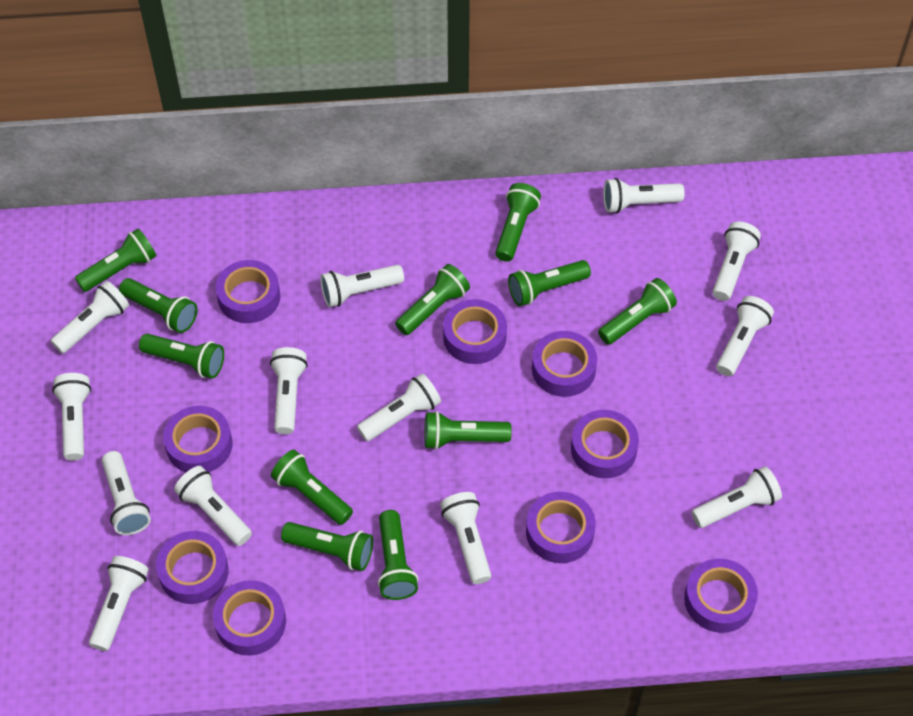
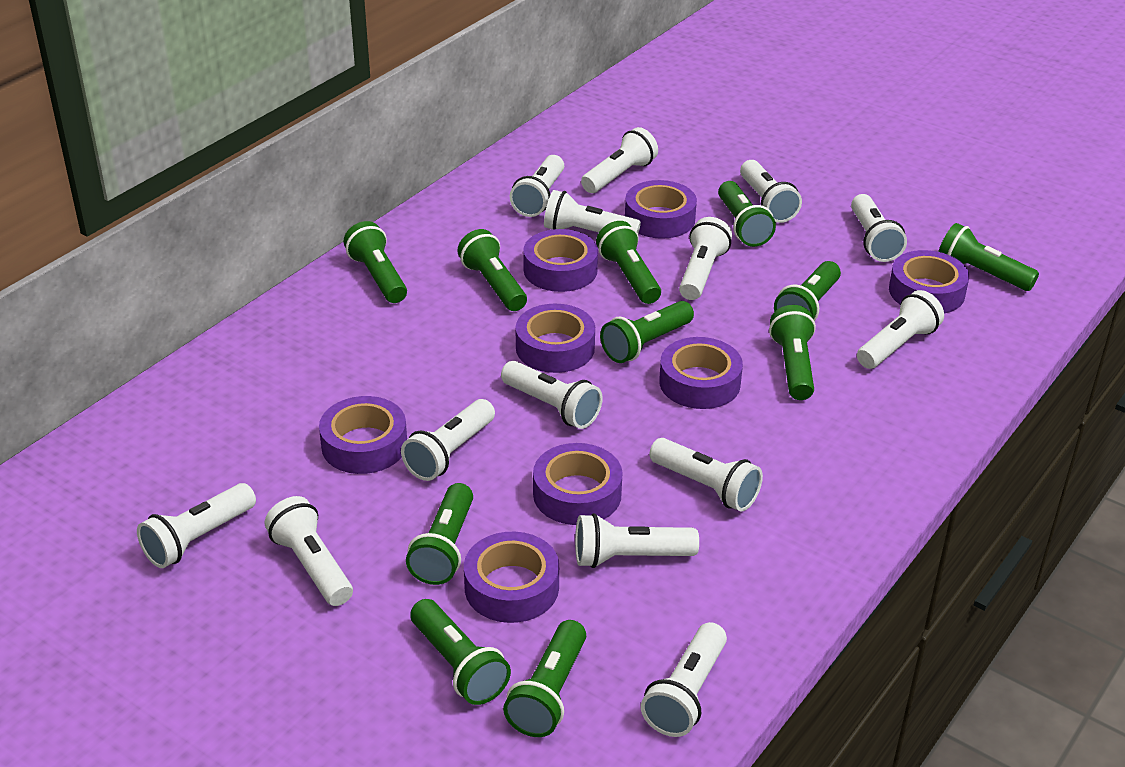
purple tape: [156,531,229,604] [163,406,232,472] [213,580,286,656] [216,260,280,323] [443,299,507,364] [526,492,596,563] [532,331,597,397] [571,410,639,478] [684,559,758,633] = 9 -> [319,396,407,474] [464,532,559,623] [516,304,595,373] [523,229,598,292] [533,443,623,525] [625,180,697,239] [659,337,743,409] [889,250,969,314] = 8
white flashlight: [51,281,129,354] [52,373,91,461] [89,556,149,651] [102,451,151,535] [174,466,252,546] [270,347,308,434] [320,265,404,307] [357,373,441,441] [440,492,491,584] [603,178,685,213] [692,466,782,528] [712,222,761,301] [716,296,774,376] = 13 -> [137,483,256,568] [265,496,353,606] [401,399,495,481] [501,361,602,429] [510,155,564,217] [544,190,641,233] [575,513,699,568] [581,127,658,193] [641,622,727,737] [649,438,763,511] [679,217,732,300] [740,160,802,223] [851,194,907,262] [857,290,944,369] = 14

